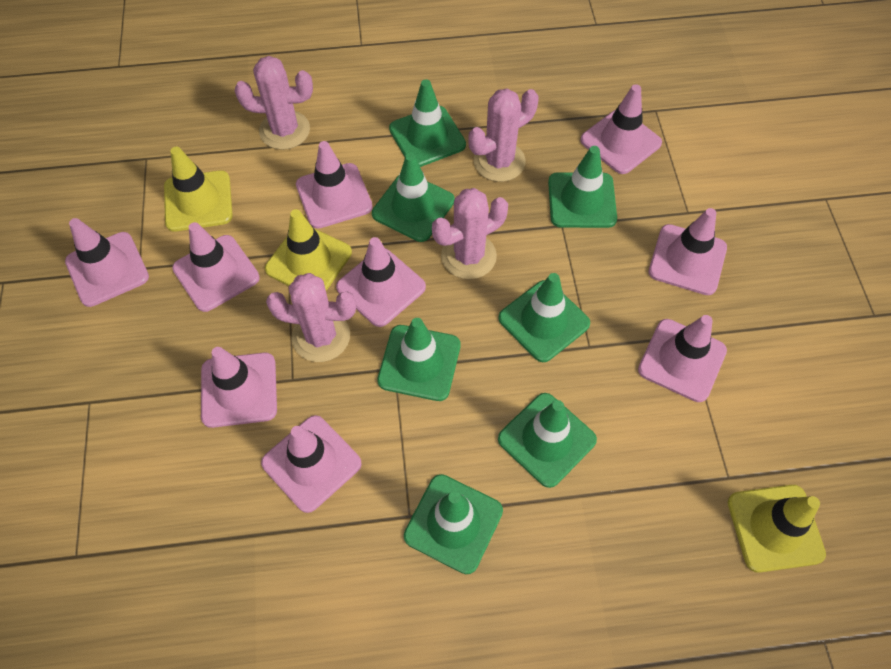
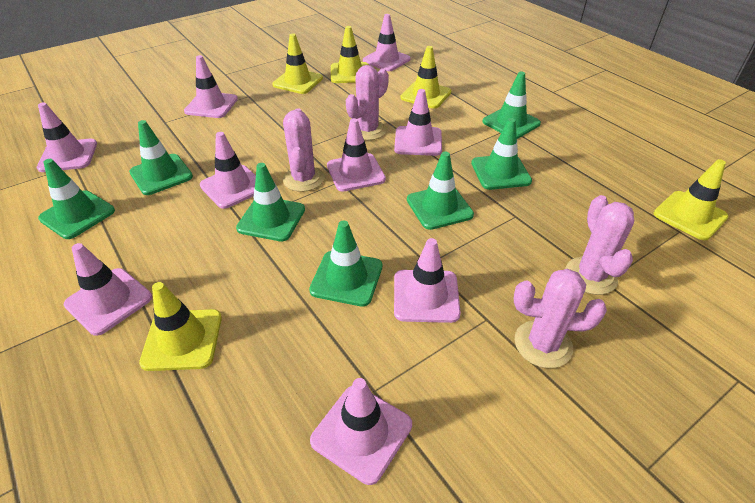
yellow traffic cone: [164,147,233,232] [265,209,352,291] [728,485,826,573] = 3 -> [139,282,222,371] [272,34,323,94] [331,26,369,83] [400,46,451,109] [654,159,729,241] = 5

